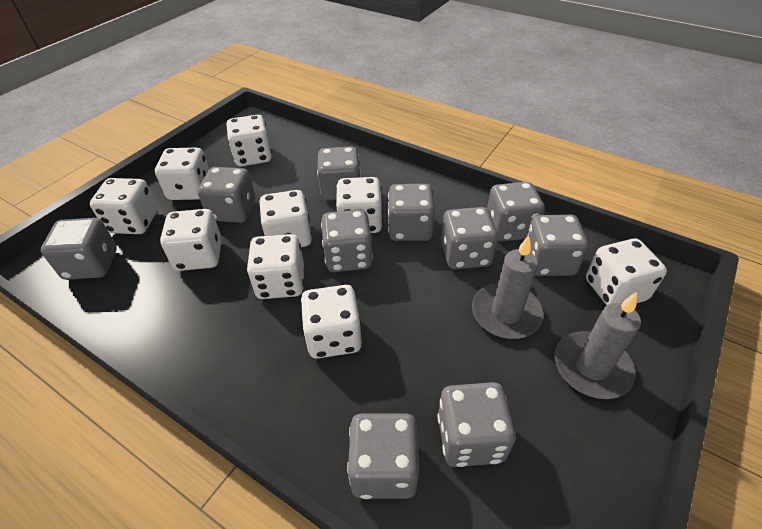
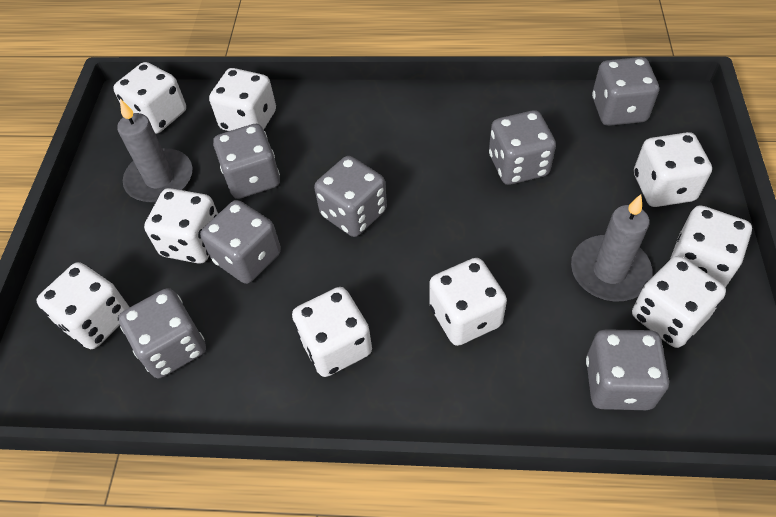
grey dice: [41,218,117,280] [198,167,255,223] [317,146,361,200] [321,209,373,272] [347,413,419,499] [388,184,435,241] [437,382,516,467] [441,207,498,269] [487,182,545,241] [526,215,588,276] = 10 -> [119,288,206,378] [200,200,281,284] [213,124,280,199] [314,156,387,237] [489,110,556,185] [586,329,669,410] [592,57,659,126] = 7

